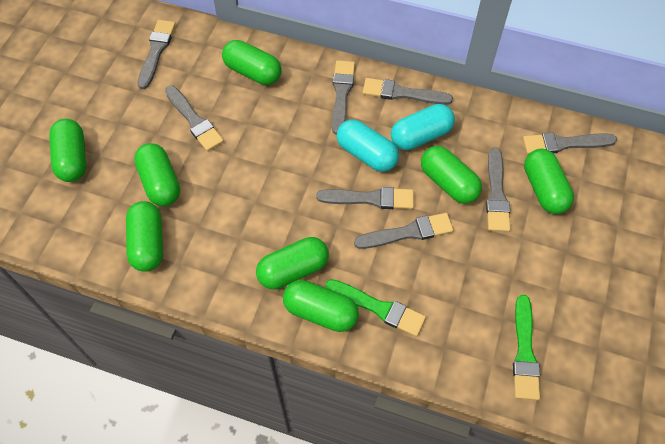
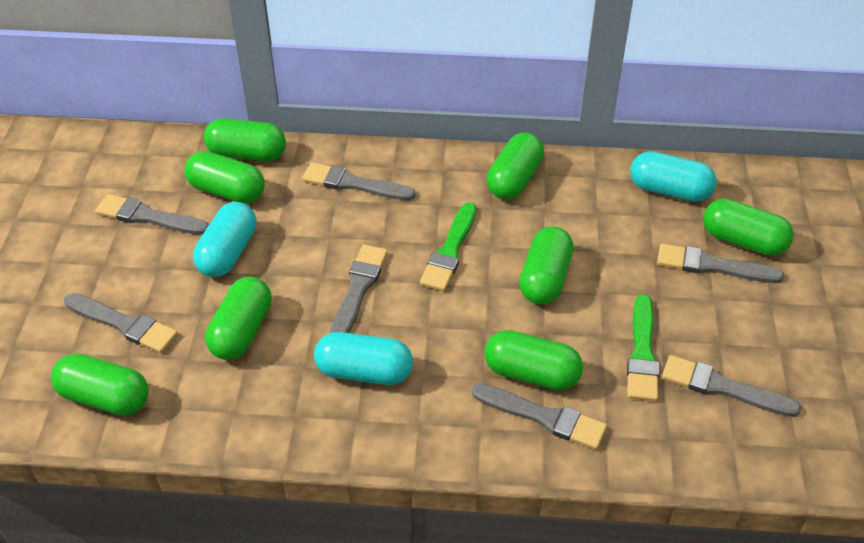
grey brush: [137,20,176,89] [165,85,224,151] [316,187,414,209] [332,60,355,135] [354,213,454,249] [363,78,453,105] [486,147,510,232] [523,133,617,154] = 8 -> [64,293,178,353] [95,194,209,235] [302,162,416,200] [330,244,388,333] [472,383,607,450] [657,243,784,283] [662,355,801,417] = 7
turquoise capsule: [337,120,399,172] [391,104,455,150] = 2 -> [193,202,257,277] [314,332,413,385] [630,151,717,202] = 3

